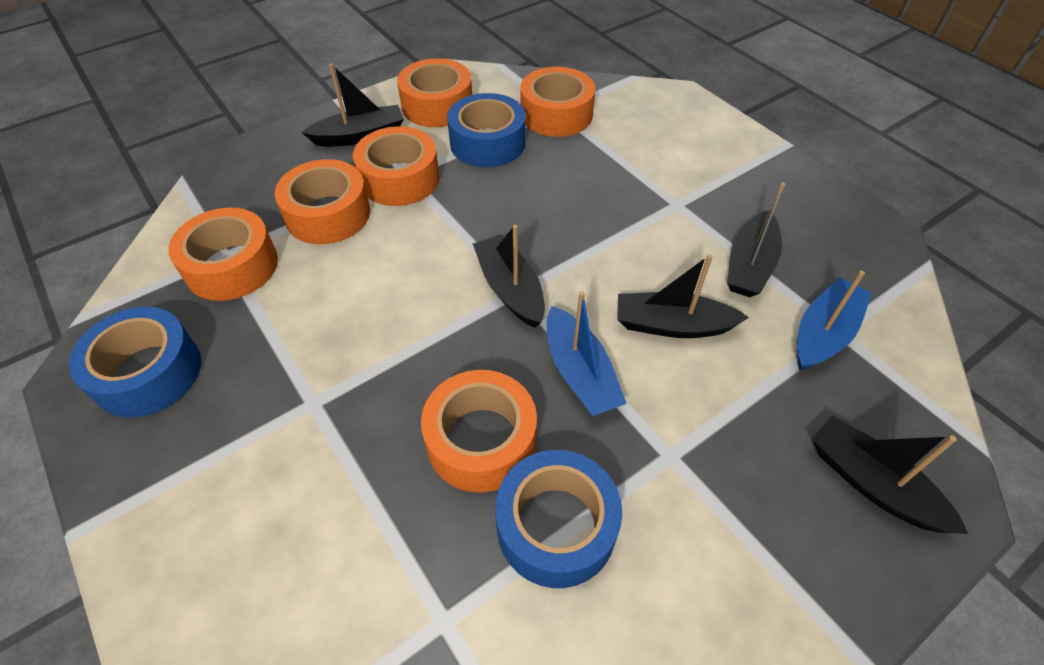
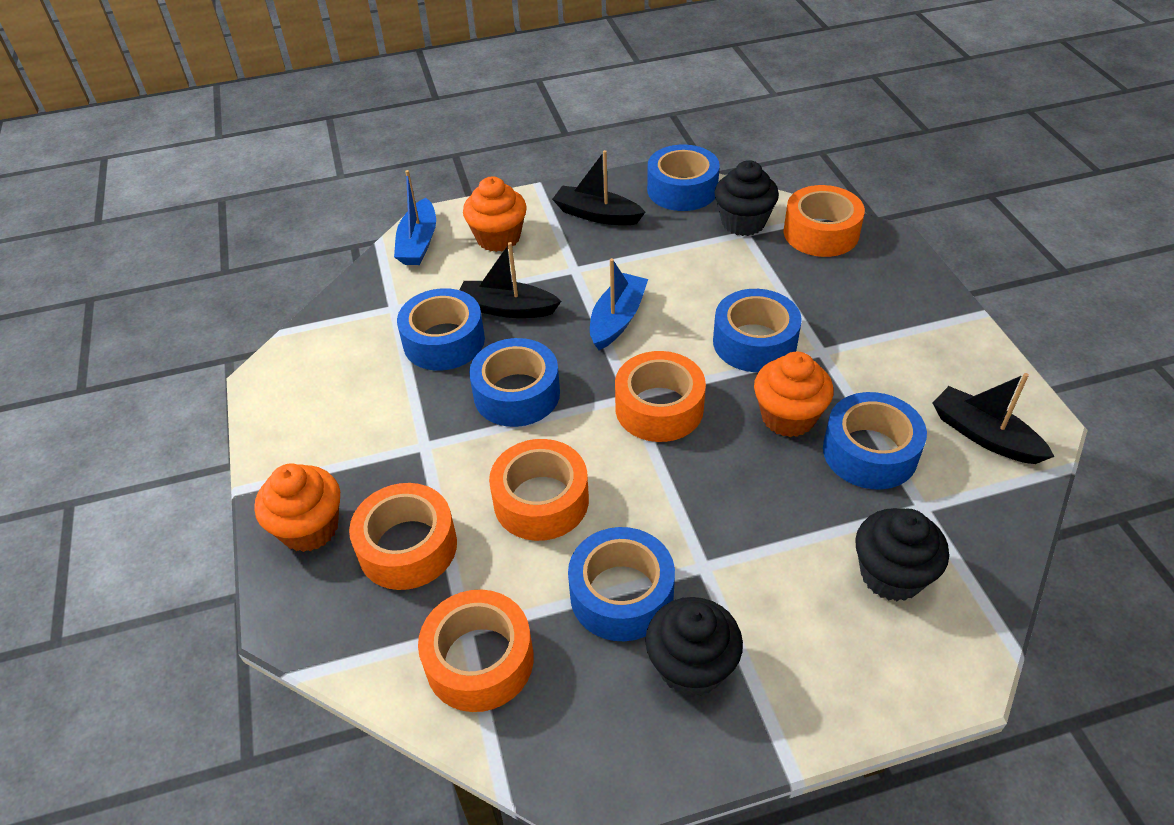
black boat: [301,63,404,147] [473,225,545,328] [617,254,749,338] [727,182,786,297] [812,415,968,534] = 5 -> [460,242,561,318] [552,150,645,225] [933,373,1055,464] = 3
black cupcake: none = 0 -> [645,597,743,697] [714,160,779,236] [855,508,949,601] = 3
blue tape: [69,307,201,418] [447,93,526,167] [495,450,622,588] = 3 -> [397,288,485,370] [469,338,560,427] [568,527,675,641] [647,145,720,211] [713,289,802,372] [823,392,927,489] = 6
orange cupcake: none = 0 -> [254,464,340,552] [463,176,527,252] [754,352,834,437] = 3
orange tape: [168,208,278,301] [275,159,370,244] [353,126,440,206] [397,58,472,127] [421,370,537,493] [521,67,595,137] = 6 -> [349,483,457,590] [418,590,534,712] [489,439,589,541] [615,351,706,442] [783,185,865,257] = 5

